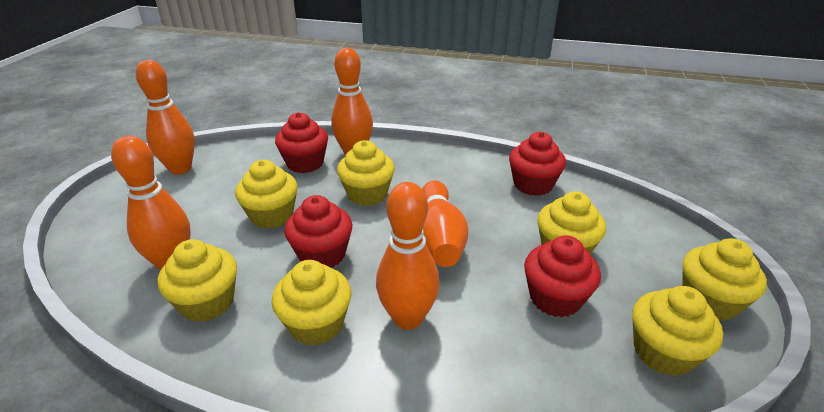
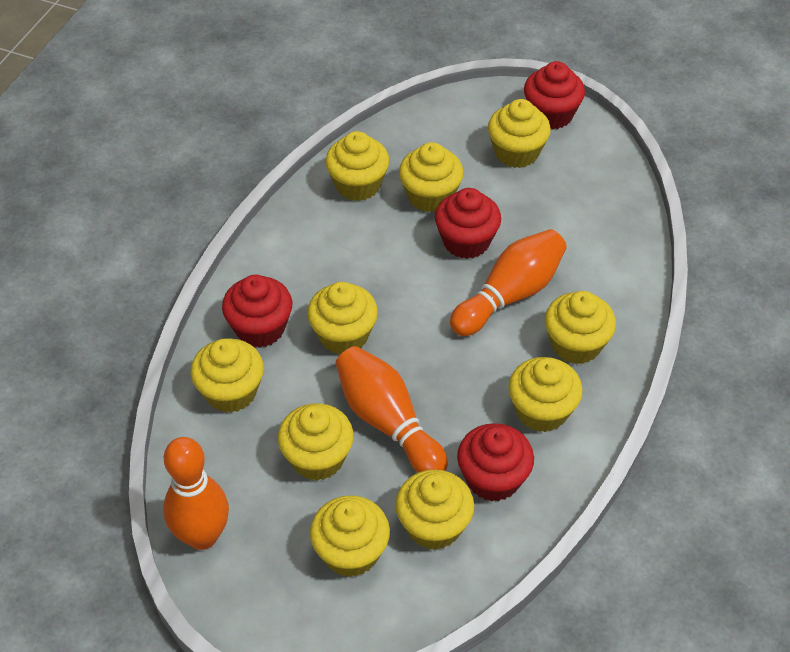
orange bowling pin: [111,136,191,271] [136,60,195,175] [331,48,373,156] [376,182,440,330] [422,180,468,267] = 5 -> [163,437,229,550] [335,346,448,473] [450,229,567,336] = 3
yellow cupcake: [158,239,237,322] [235,160,298,229] [272,260,352,346] [337,140,395,206] [537,191,606,254] [632,286,723,376] [682,238,767,321] = 7 -> [191,339,264,413] [278,403,354,481] [307,282,378,355] [310,496,390,577] [325,131,390,201] [395,469,474,550] [399,142,464,212] [488,99,551,168] [508,357,583,432] [545,291,616,364] = 10

